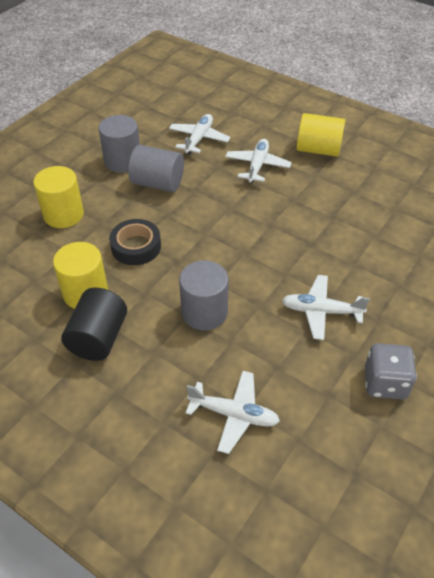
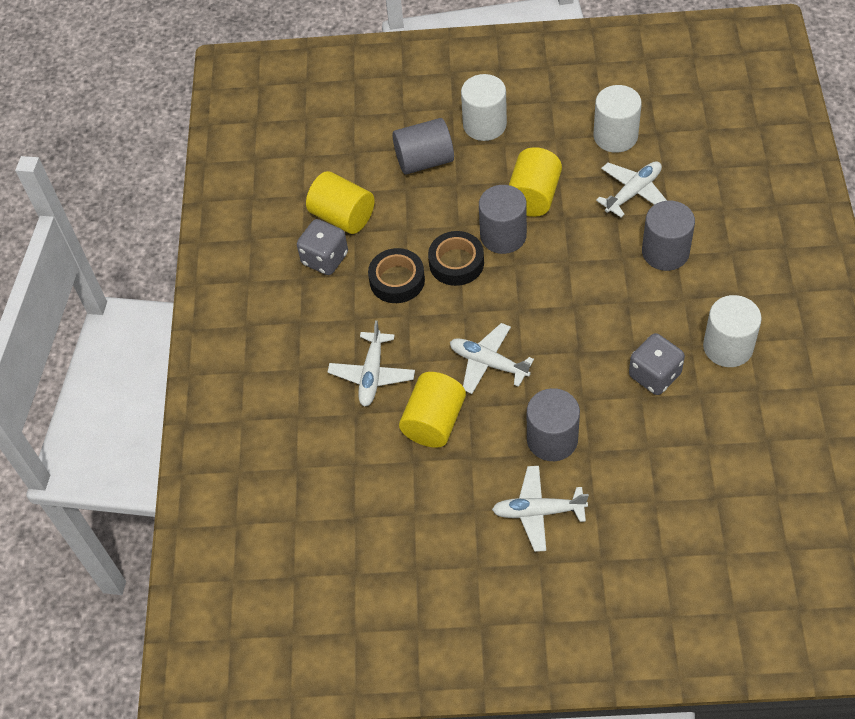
black cylinder: [61,288,127,361] = 1 -> none = 0
black tape: [109,219,161,265] = 1 -> [368,248,425,303] [428,231,484,286] = 2
grey cylinder: [98,115,140,173] [128,145,184,192] [179,260,229,330] = 3 -> [392,118,454,174] [479,185,527,254] [527,388,580,461] [642,201,695,271] = 4
grey dice: [365,343,417,400] = 1 -> [297,219,348,275] [629,333,685,395] = 2
white cylinder: none = 0 -> [461,74,507,141] [593,85,642,153] [703,295,762,367] = 3

